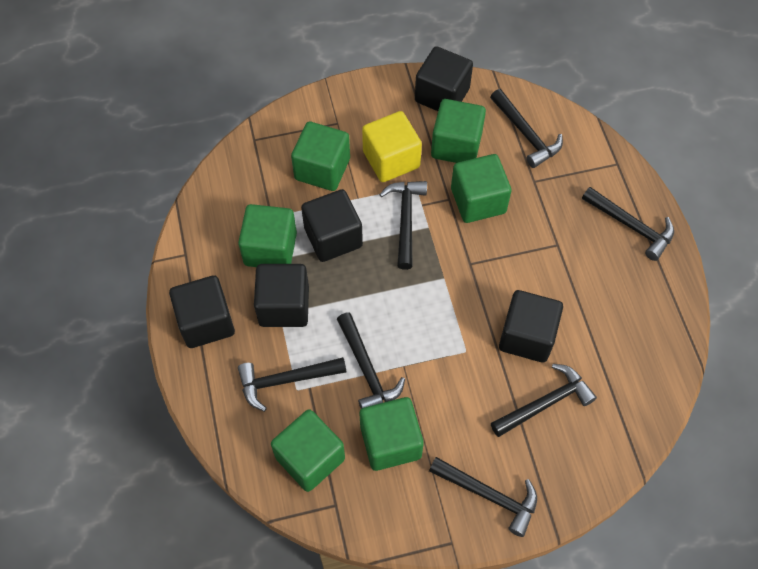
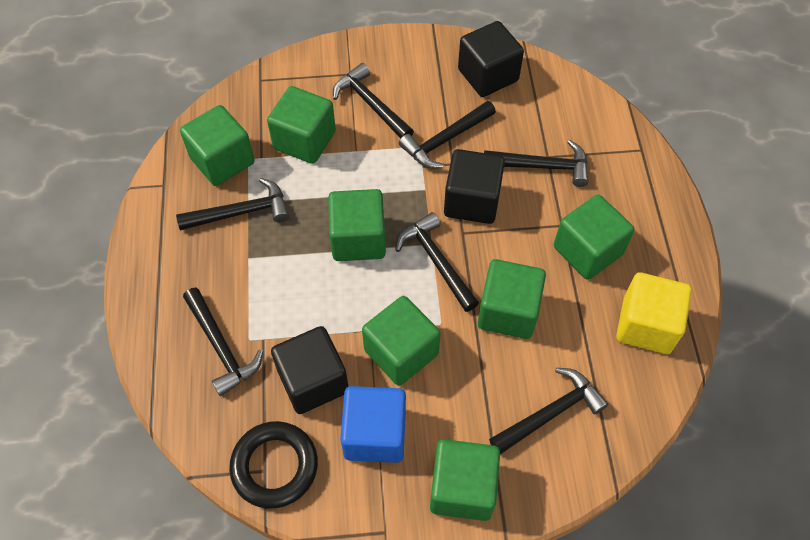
black cube: [169,275,235,348] [254,264,309,327] [301,189,363,262] [415,46,473,111] [499,290,563,363] = 5 -> [271,326,348,414] [444,149,505,224] [458,21,524,97] = 3
black ring: none = 0 -> [229,421,318,509] = 1
blue cube: none = 0 -> [340,386,406,463] = 1
green cube: [238,204,297,267] [271,409,345,492] [291,122,350,191] [360,397,424,471] [431,99,486,163] [451,154,511,223] = 6 -> [180,105,255,186] [267,86,336,164] [328,189,386,261] [362,296,441,386] [430,439,500,521] [478,259,546,339] [554,195,634,280] = 7

